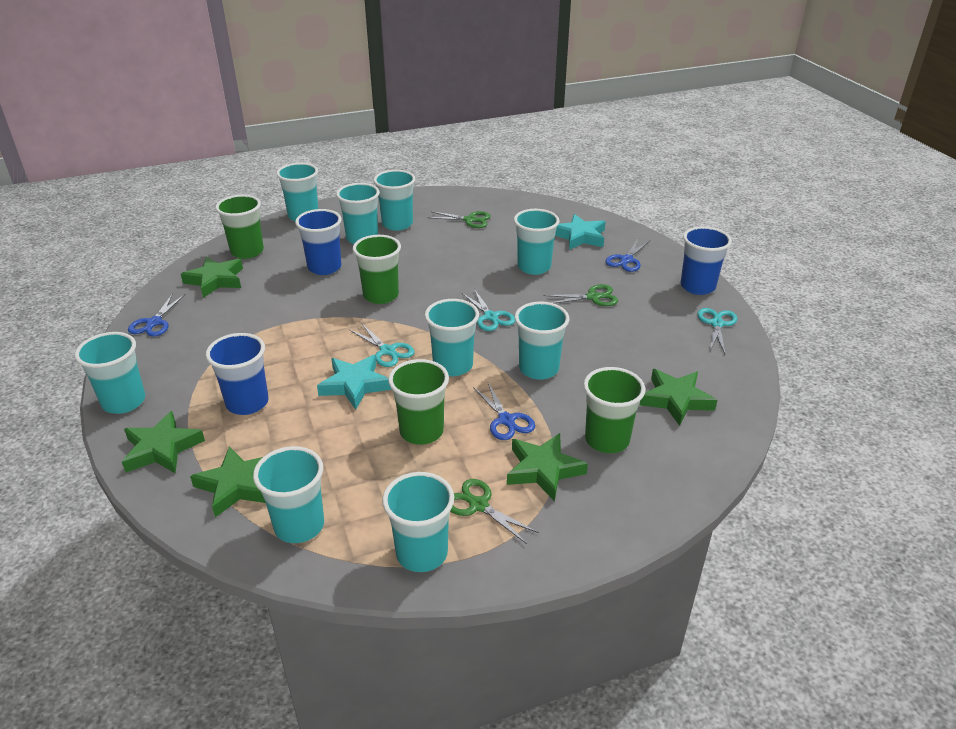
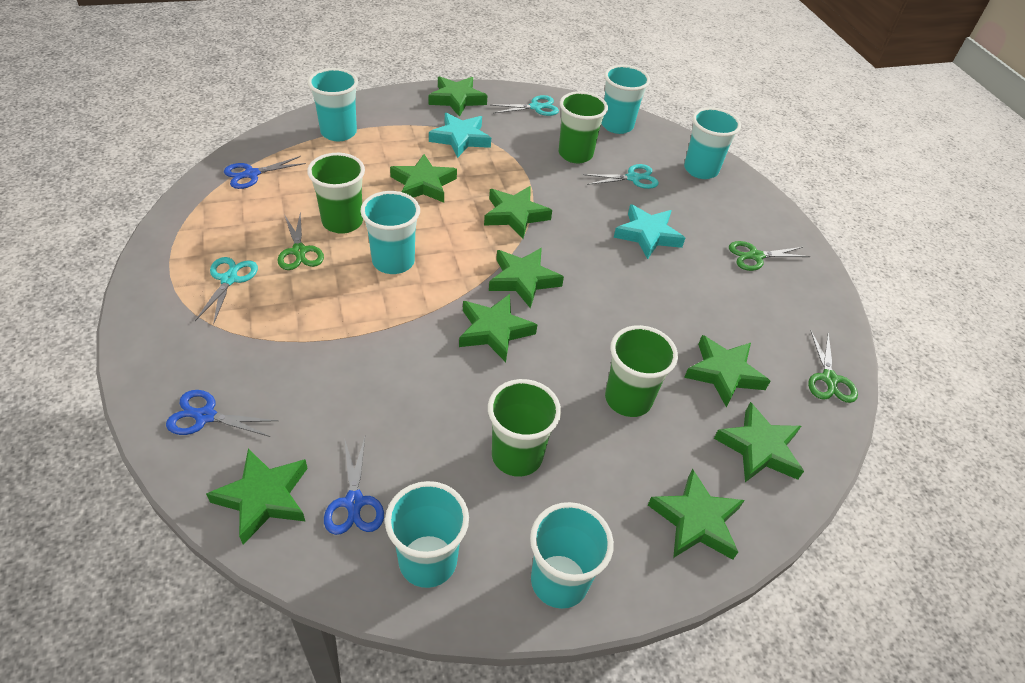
blue cup: [206,333,269,415] [295,209,342,275] [680,226,732,295] = 3 -> none = 0
green star: [122,411,205,474] [181,256,243,298] [190,446,266,517] [507,433,588,501] [640,369,717,426] = 5 -> [206,449,308,545] [390,154,457,203] [428,76,487,117] [459,294,537,362] [484,186,552,239] [489,248,564,309] [648,468,745,560] [684,335,770,407] [714,402,804,482] = 9
turquoise cup: [74,332,145,414] [253,446,324,543] [276,163,318,221] [336,183,380,244] [373,170,415,231] [382,472,454,572] [425,299,479,376] [514,209,559,275] [515,301,569,380] = 9 -> [308,68,358,141] [360,191,420,274] [385,481,469,588] [530,502,614,609] [601,65,650,134] [684,107,741,179] = 6

